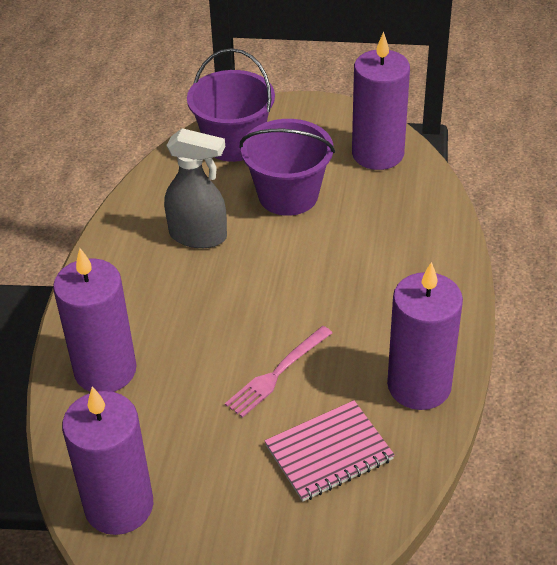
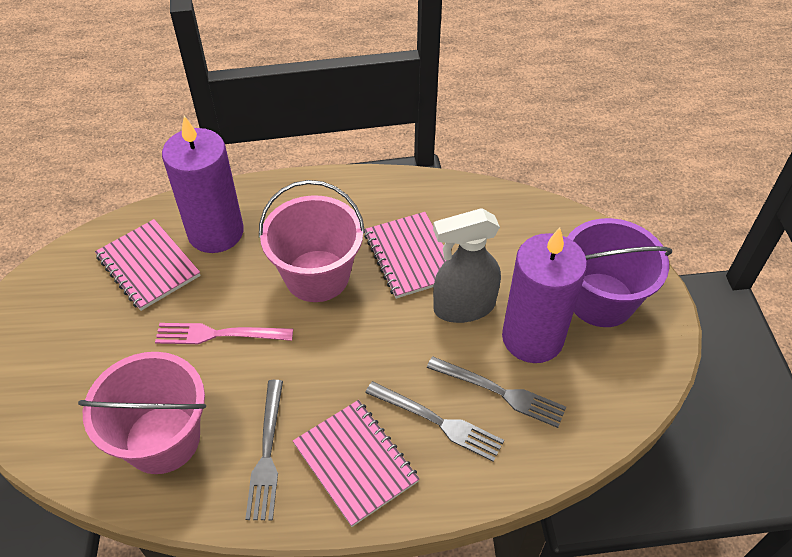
grey fork: none = 0 -> [245,380,283,520] [365,381,504,462] [427,356,566,428] = 3
pink bucket: none = 0 -> [78,352,206,474] [259,180,365,302] = 2
pink notebook: [265,400,395,502] = 1 -> [95,219,200,311] [293,400,420,527] [364,212,447,299] = 3
purple bucket: [187,48,275,162] [240,119,335,216] = 2 -> [567,218,672,327] = 1
purple candle: [53,248,137,392] [62,387,153,535] [352,32,410,170] [387,262,463,410] = 4 -> [162,116,244,253] [502,228,587,363] = 2

